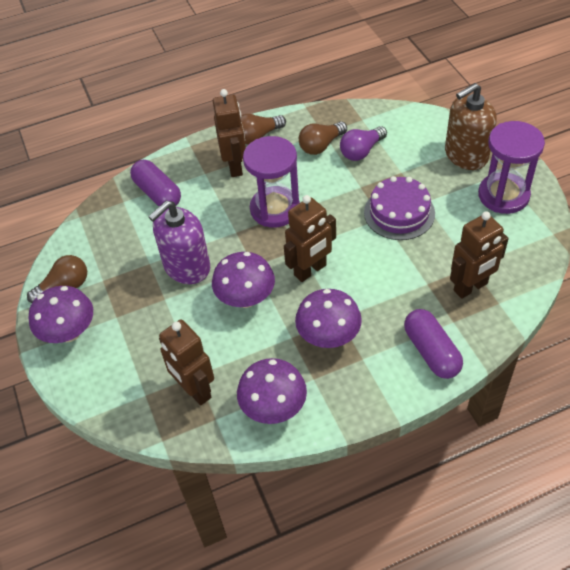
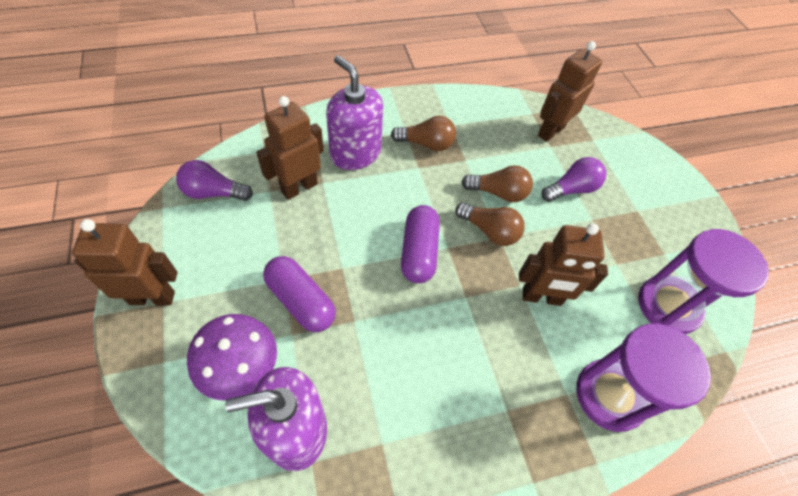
brown soap dispenser: [445,83,497,170] = 1 -> none = 0
purple cake: [364,176,435,240] = 1 -> none = 0
purple light bulb: [340,126,387,161] = 1 -> [176,160,253,201] [542,157,606,202] = 2
purple mushroom: [28,286,93,343] [212,252,275,308] [237,358,307,424] [295,289,362,348] = 4 -> [187,314,277,400] = 1
purple soap dispenser: [148,200,210,284] = 1 -> [225,367,327,471] [326,55,383,170] = 2

